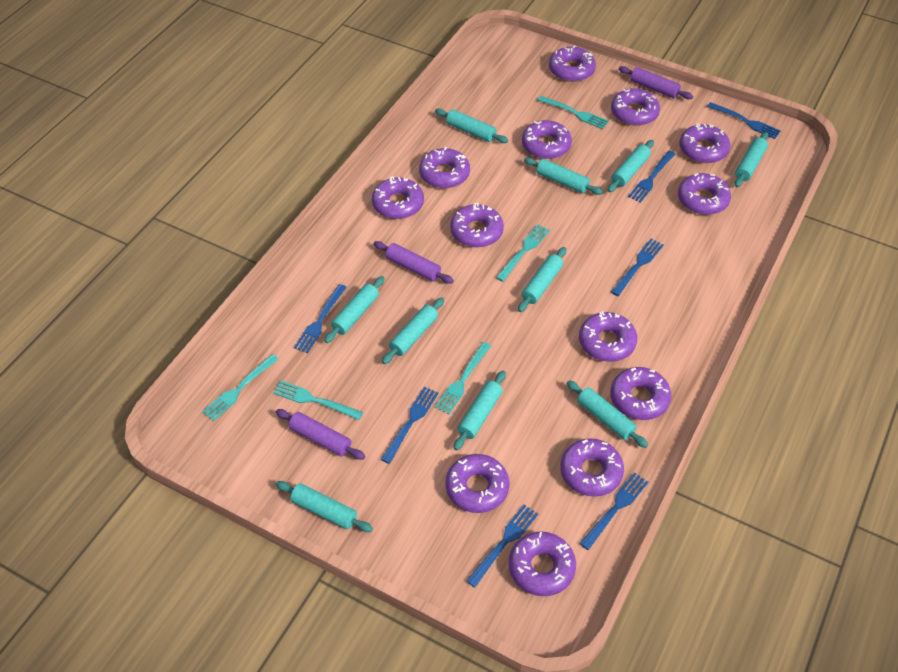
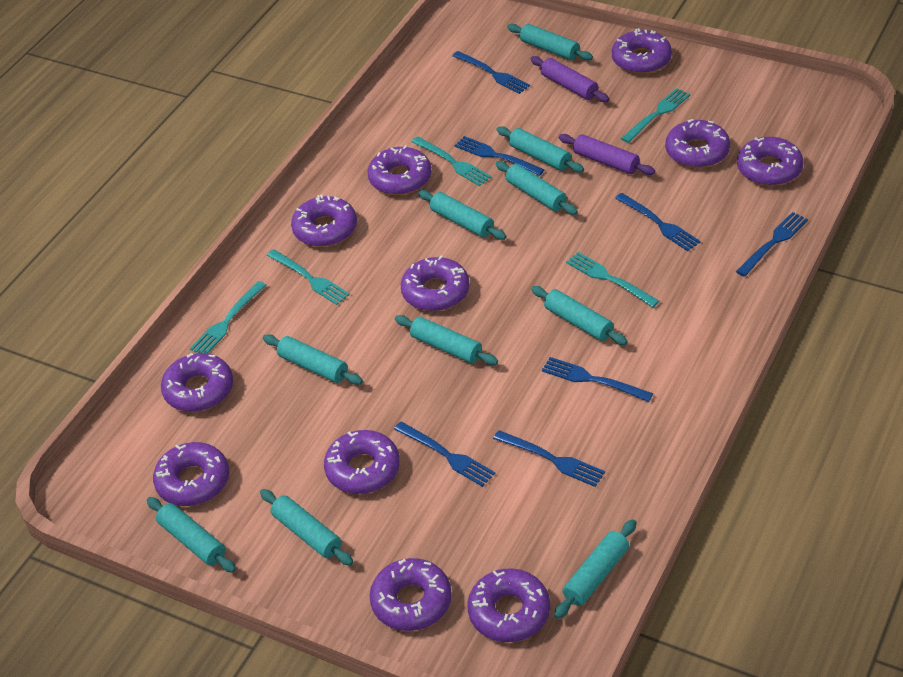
purple donut: [372,176,424,219] [419,147,470,188] [445,454,509,513] [450,203,504,248] [509,532,576,596] [522,120,572,159] [549,45,596,82] [560,438,624,497] [579,311,637,362] [610,367,671,420] [611,88,660,126] [678,173,731,215] [679,123,730,163] = 13 -> [153,442,229,506] [161,353,233,412] [291,194,357,247] [324,430,400,494] [368,145,432,195] [370,558,452,631] [401,256,470,311] [467,568,550,642] [612,28,672,74] [665,119,730,168] [737,137,803,186] = 11
purple rolling pin: [276,409,365,460] [374,241,454,284] [619,66,693,99] = 3 -> [530,56,609,102] [559,134,655,175] = 2

